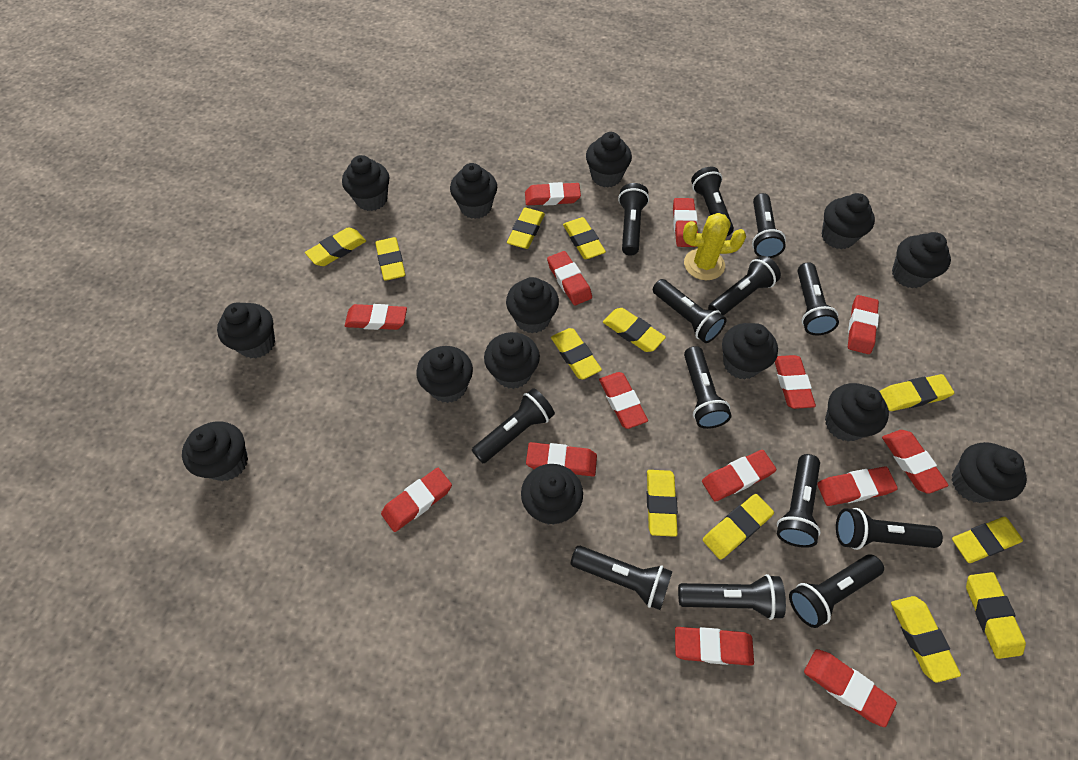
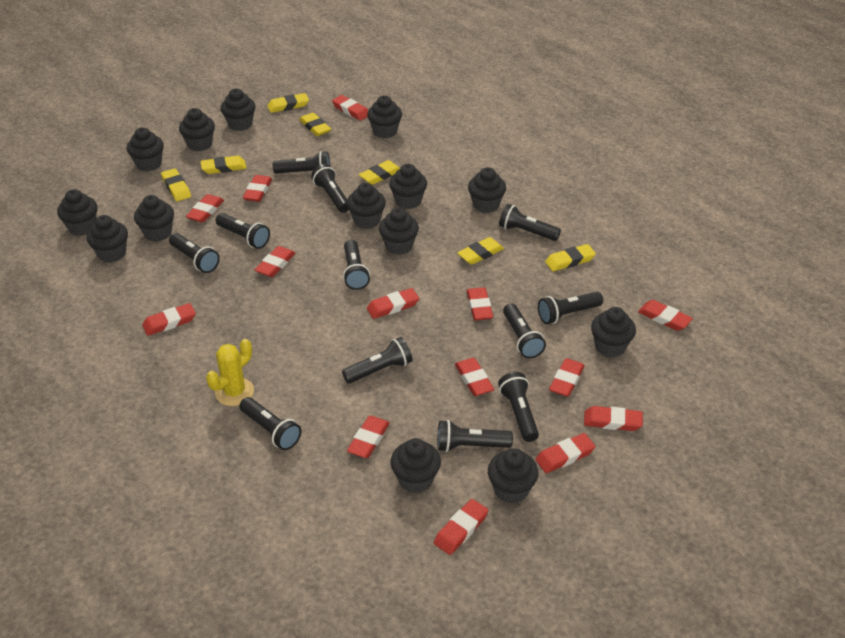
black flashlight: [472,388,555,464] [571,546,673,610] [618,183,649,256] [653,279,727,343] [678,574,786,620] [684,346,732,429] [691,167,734,236] [708,256,781,316] [752,193,786,258] [777,454,821,548] [789,555,884,628] [798,262,839,335] [836,508,943,550] = 13 -> [169,233,220,273] [216,213,270,249] [239,397,301,450] [273,151,330,174] [311,164,349,213] [342,337,412,384] [343,240,370,290] [437,420,513,452] [498,372,539,442] [499,204,561,241] [503,303,546,359] [538,292,603,324] = 12
yellow eraser: [305,227,366,266] [375,237,406,281] [507,208,545,249] [551,328,602,380] [563,217,606,259] [603,308,666,352] [647,470,678,537] [703,494,774,560] [880,374,954,411] [891,596,961,683] [952,517,1023,563] [966,572,1026,659] = 12 -> [161,168,191,201] [200,156,246,174] [267,93,309,113] [299,113,331,136] [359,160,400,185] [457,237,504,265] [545,244,596,272] = 7

